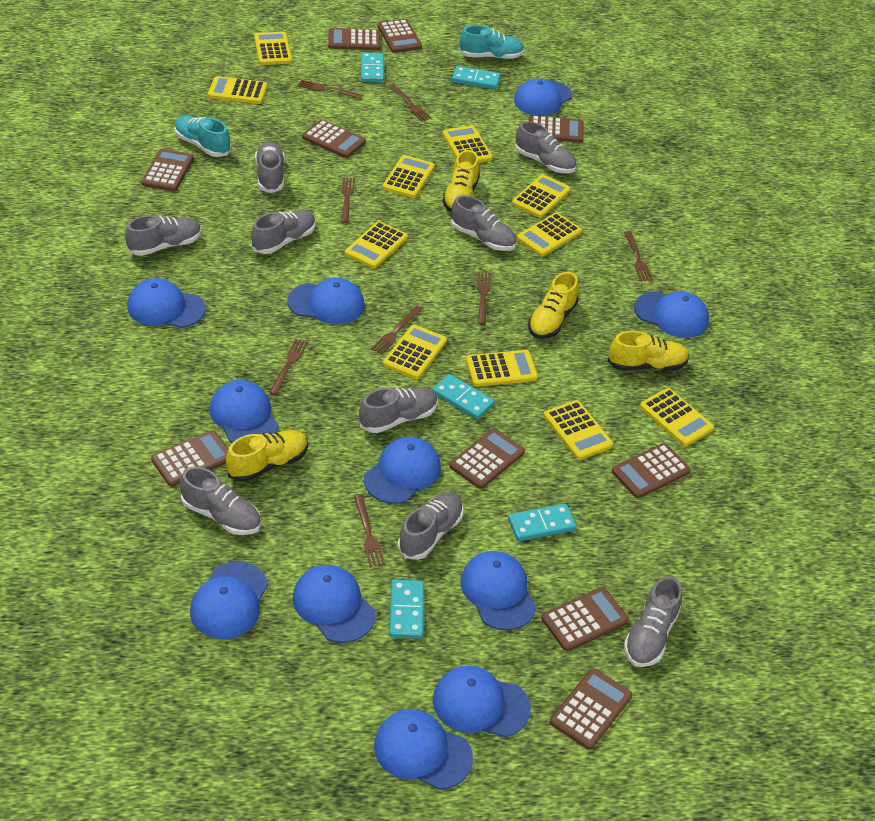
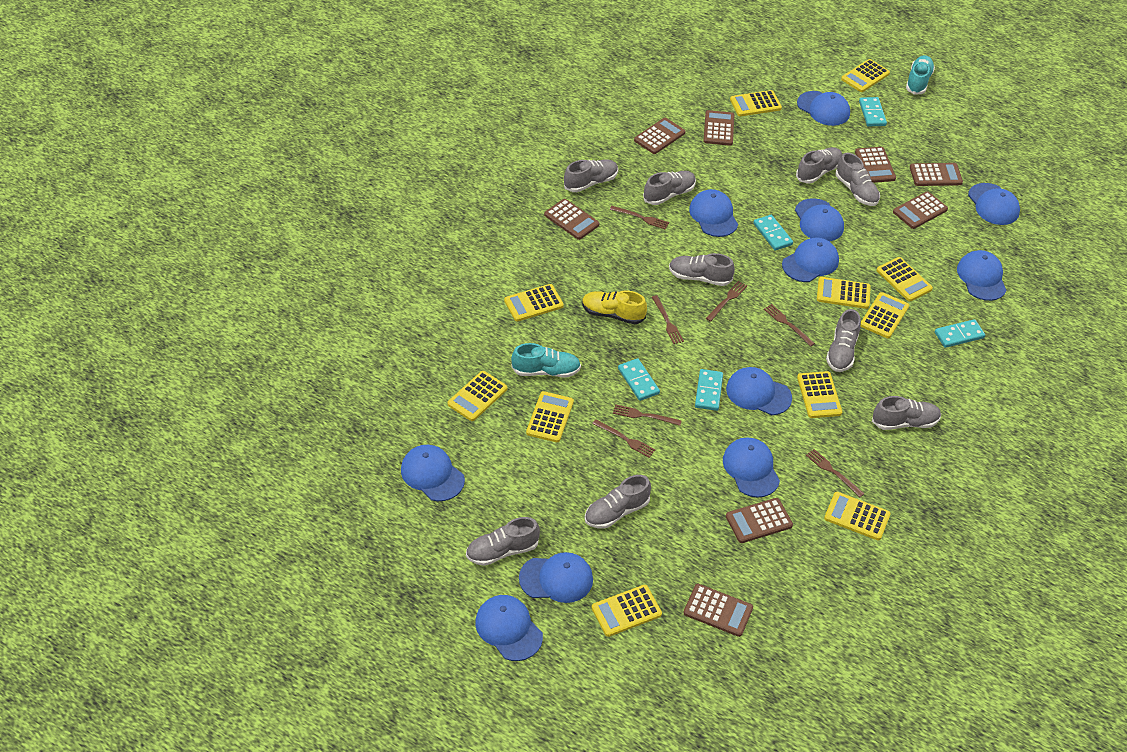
brown calculator: [142,149,194,191] [151,430,228,487] [302,120,366,158] [328,28,381,50] [378,19,422,53] [449,428,525,489] [529,115,584,143] [541,587,629,651] [550,668,632,750] [612,443,691,499] = 10 -> [544,199,599,240] [634,118,685,154] [684,584,753,637] [704,110,734,146] [726,498,793,543] [855,147,896,183] [893,191,948,229] [910,163,963,186] = 8
brown fork: [269,339,308,395] [297,80,363,99] [341,177,355,223] [354,495,385,567] [371,305,423,354] [389,84,431,121] [477,273,491,325] [624,231,653,281] = 8 -> [592,419,655,458] [610,206,669,230] [613,404,682,426] [652,295,684,344] [706,281,747,322] [764,304,815,347] [806,449,864,497] = 7
yellow shoe: [226,430,308,482] [442,150,479,212] [528,272,579,339] [608,331,689,371] = 4 -> [582,291,647,324] = 1

